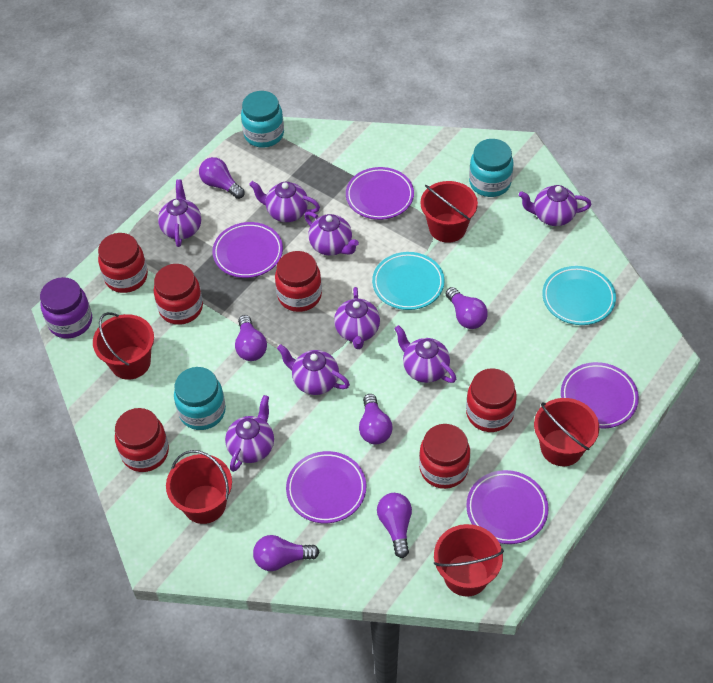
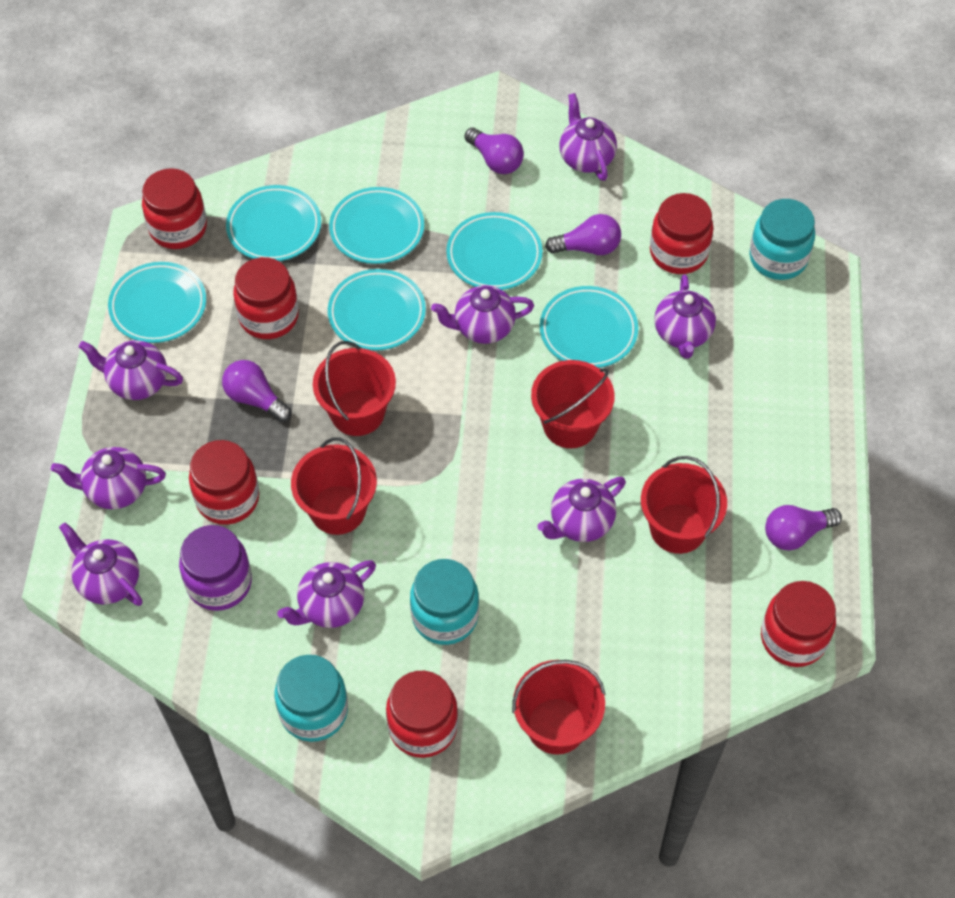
purple light bulb: [199,157,245,199] [235,315,267,361] [253,535,319,571] [359,394,393,445] [377,493,412,558] [446,287,488,329] = 6 -> [222,360,291,422] [464,128,524,174] [545,214,621,255] [765,505,842,550] = 4
purple plate: [212,222,283,278] [286,451,366,523] [346,167,414,220] [466,470,548,544] [561,362,639,428] = 5 -> none = 0
turquoise plate: [372,252,445,310] [542,266,616,325] = 2 -> [108,262,206,343] [226,185,321,261] [328,269,426,351] [329,187,424,264] [446,212,542,290] [540,286,638,368] = 6

